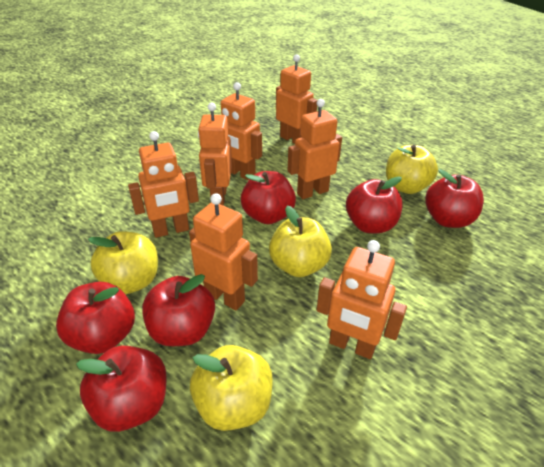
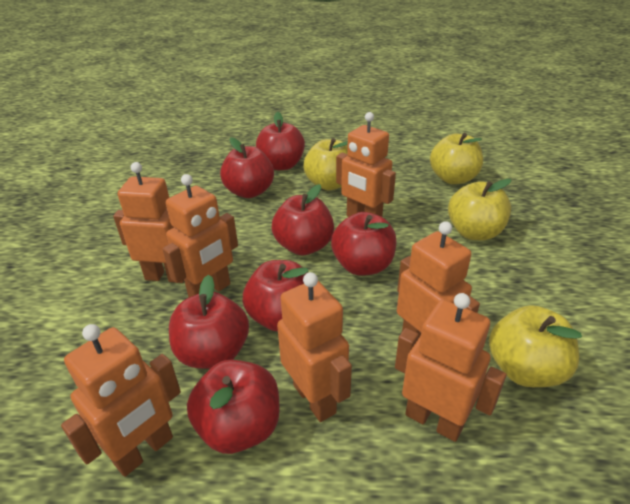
red apple: [56,282,135,354] [76,345,167,432] [142,274,215,346] [241,171,296,224] [346,176,403,233] [425,169,484,228] = 6 -> [169,275,249,369] [187,360,279,454] [220,137,274,198] [243,260,308,332] [256,112,305,170] [272,184,334,256] [331,212,397,276] = 7

